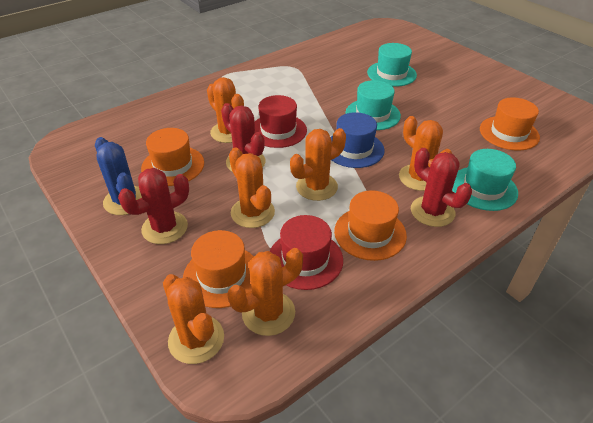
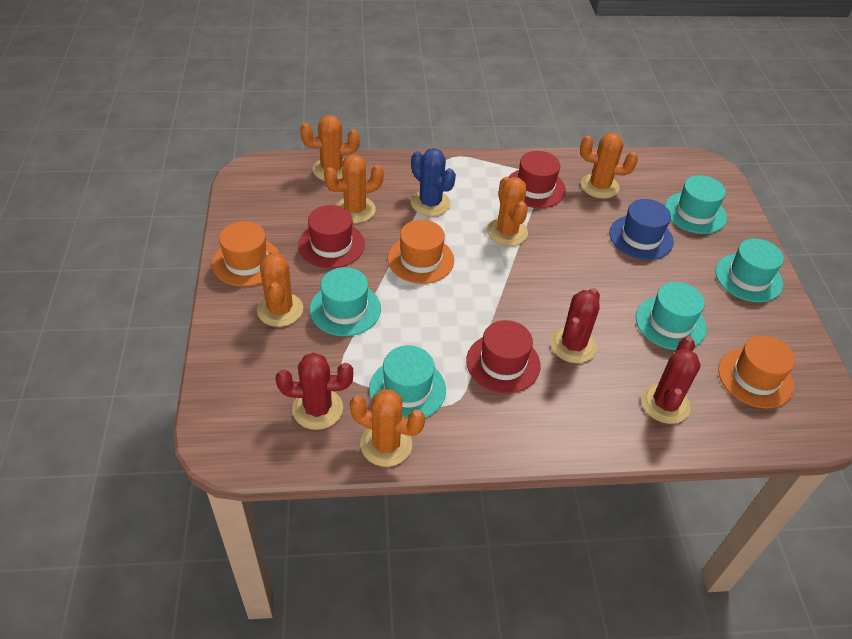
orange hat: [141,128,204,186] [183,230,254,308] [334,190,407,261] [480,97,540,151] = 4 -> [212,221,279,287] [388,220,454,284] [718,335,795,408] = 3
red hat: [255,95,307,148] [270,215,343,290] = 2 -> [298,205,365,268] [466,320,541,393] [509,151,566,208] = 3
turquoise hat: [345,80,401,130] [367,43,417,87] [452,149,518,211] = 3 -> [310,267,381,336] [369,345,446,418] [636,282,707,350] [665,175,727,234] [715,238,784,302] = 5

